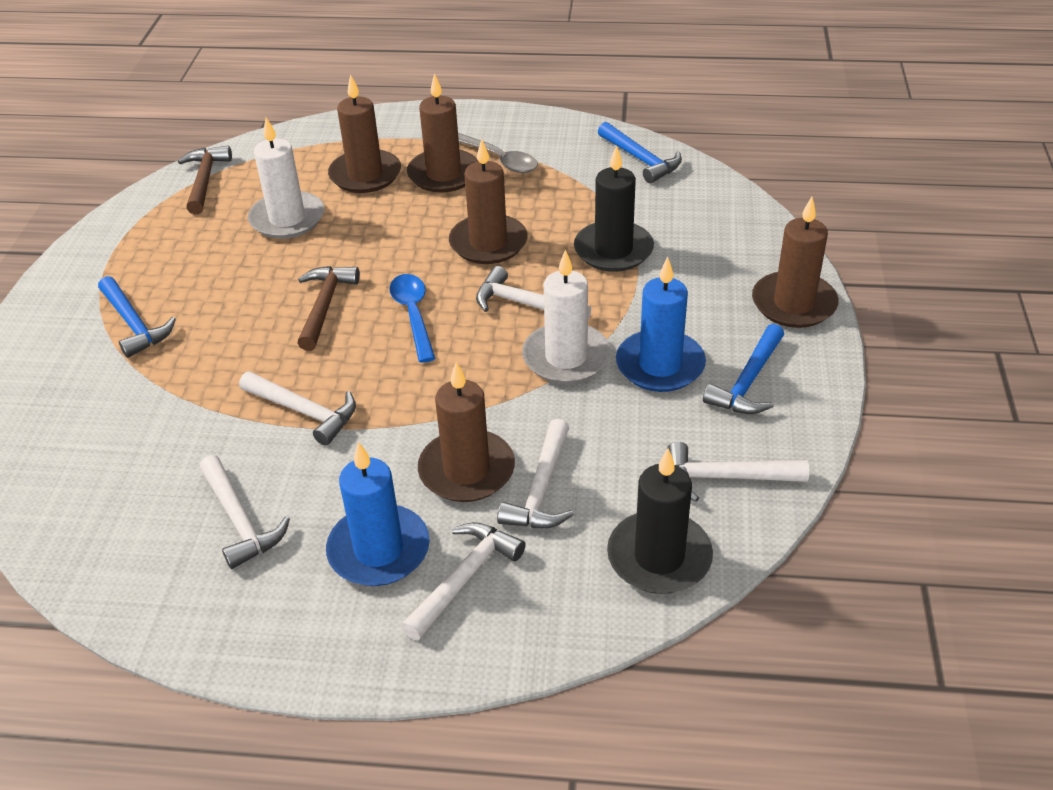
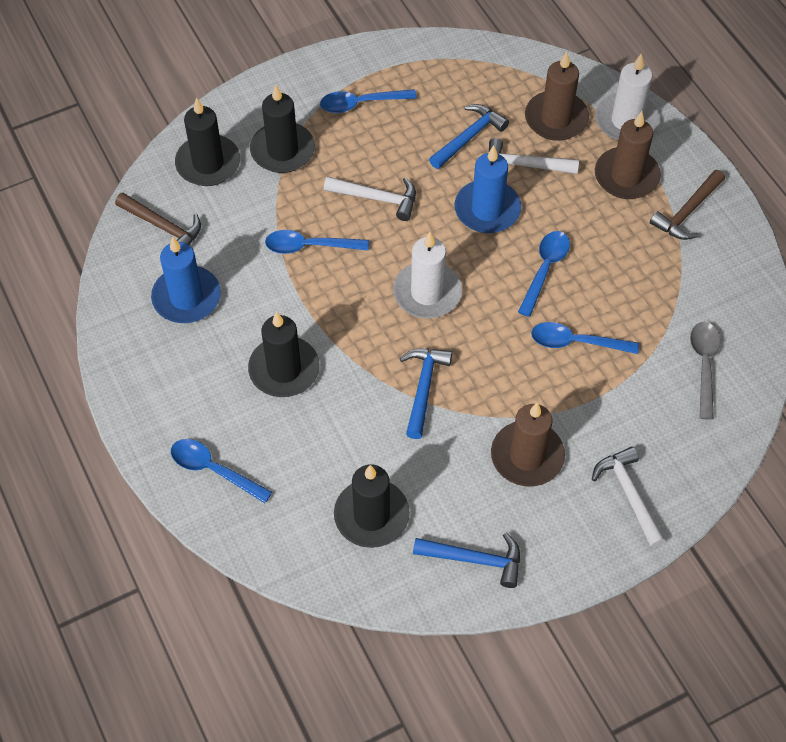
black candle: [574,145,654,272] [607,448,713,594] = 2 -> [175,97,240,186] [248,312,320,397] [250,84,315,173] [334,464,410,548] = 4
blue spoon: [389,274,436,363] = 1 -> [171,439,272,503] [265,230,369,254] [320,89,417,113] [518,231,570,317] [531,322,639,354] = 5
brown candle: [328,74,401,193] [407,73,479,193] [418,362,515,502] [449,139,527,264] [752,197,838,328] = 5 -> [491,403,565,487] [525,51,589,141] [595,111,661,199] = 3
white hammer: [199,455,290,569] [239,371,356,446] [401,522,526,640] [476,266,591,320] [497,419,573,528] [667,441,809,502] = 6 -> [324,176,416,221] [489,138,579,174] [592,446,666,548] = 3

